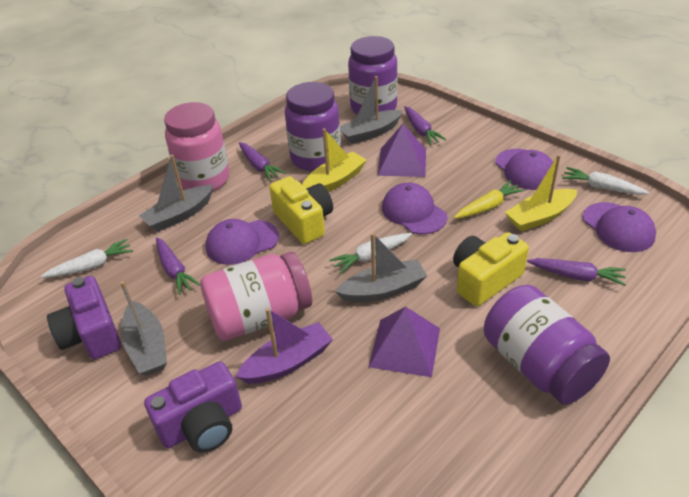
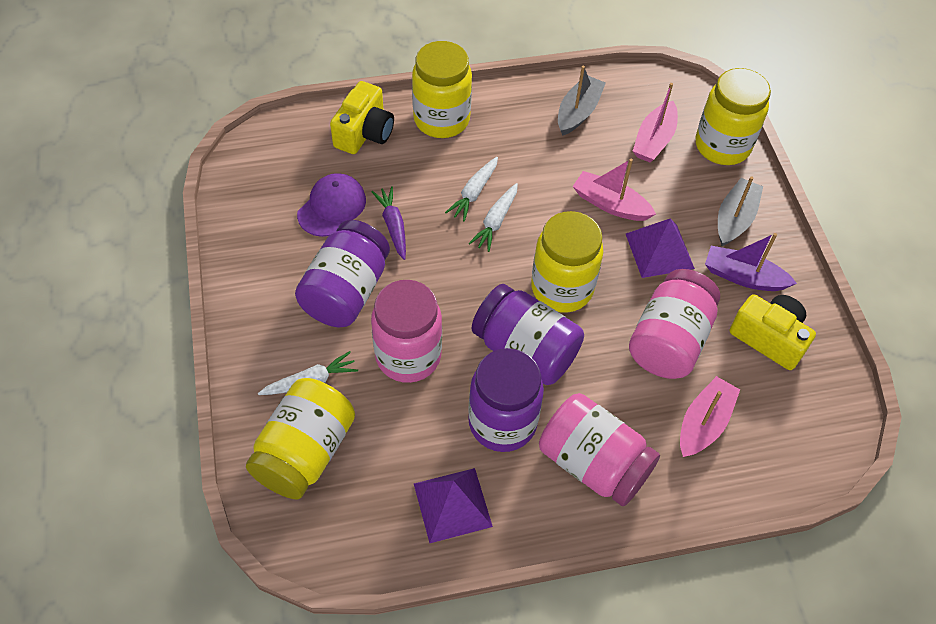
grey boat: [120,281,167,376] [139,155,213,232] [335,233,427,302] [340,76,403,144] = 4 -> [558,66,606,136] [718,176,763,246] = 2
pink boat: none = 0 -> [572,159,656,221] [633,83,678,162] [680,376,740,457] = 3
pink jar: [164,102,229,191] [200,252,312,341] = 2 -> [371,280,442,383] [539,393,660,506] [629,269,720,379] = 3
purple camera: [47,276,121,359] [144,361,242,453] = 2 -> none = 0
purple cap: [206,219,279,265] [382,183,447,234] [495,149,553,190] [583,202,656,252] = 4 -> [297,173,366,237] = 1
purple carrot: [156,238,200,295] [239,142,286,181] [404,106,447,145] [527,258,626,286] = 4 -> [371,186,406,260] = 1
yellow boat: [302,128,367,192] [505,154,577,231] = 2 -> none = 0
yellow carrot: [454,180,525,219] = 1 -> none = 0
yellow jar: none = 0 -> [246,378,355,499] [412,41,472,138] [531,211,603,313] [696,68,771,165] = 4

